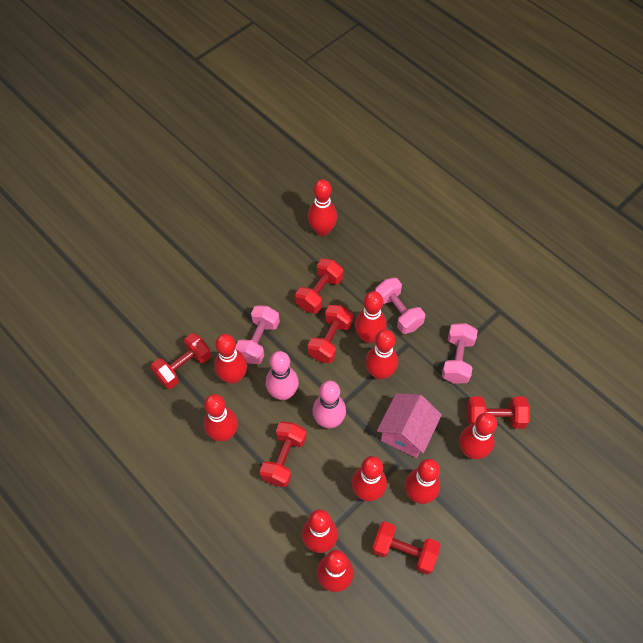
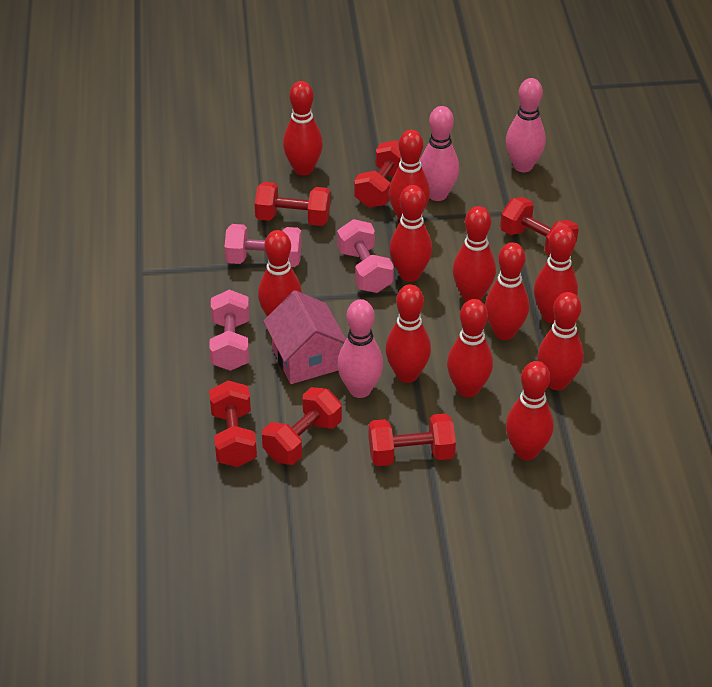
pink bowling pin: [266,351,299,400] [312,381,346,428] = 2 -> [337,299,383,398] [420,106,459,201] [506,78,546,172] = 3
red bowling pin: [204,394,238,441] [214,334,247,384] [302,509,338,553] [308,179,337,236] [317,550,354,592] [352,456,387,502] [355,291,387,343] [365,329,398,380] [405,459,441,504] [459,413,497,459] = 10 -> [258,230,302,317] [283,81,323,176] [386,284,431,383] [389,130,430,221] [389,185,432,282] [447,299,493,398] [453,206,496,302] [485,242,529,340] [506,361,554,460] [534,226,578,323] [537,292,584,391] = 11

